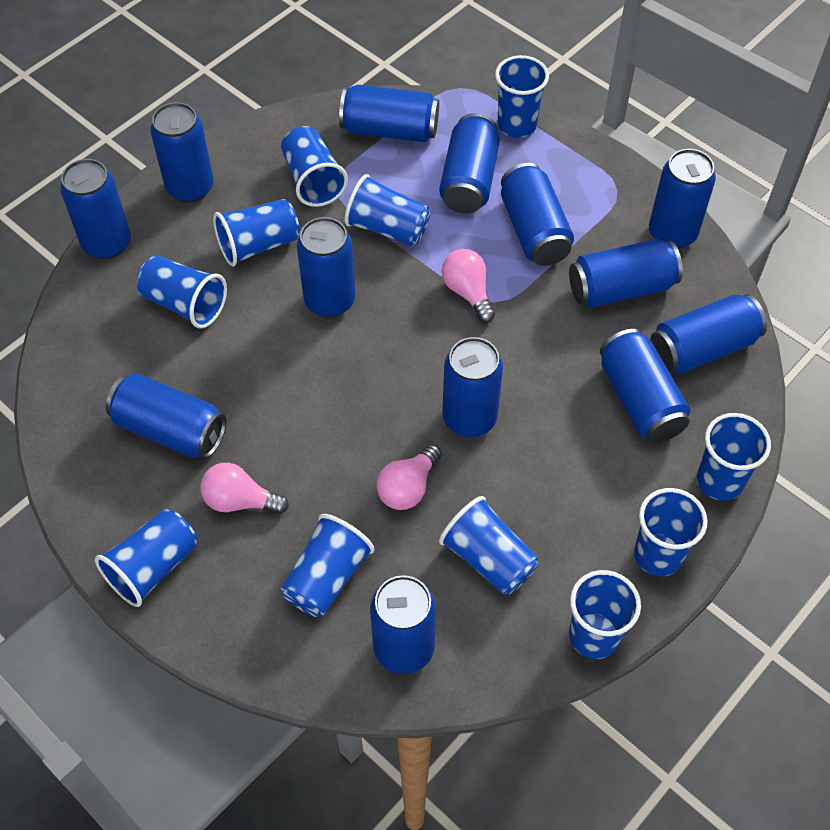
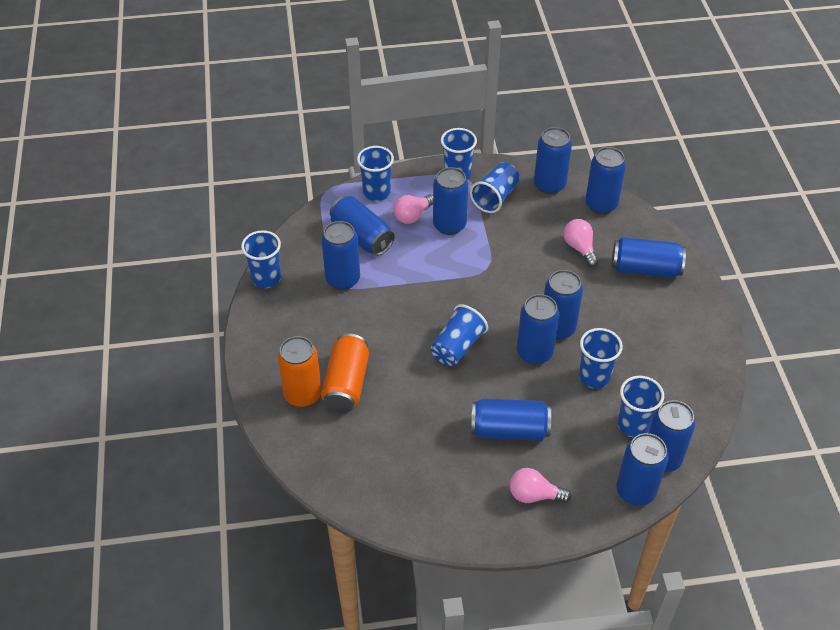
blue can: [60,159,131,259] [106,373,227,458] [150,102,214,202] [297,217,356,317] [339,85,439,142] [370,575,436,674] [439,113,500,213] [442,337,503,437] [501,163,574,266] [569,239,683,308] [600,329,691,443] [649,149,716,249] [650,294,767,374] = 13 -> [321,221,360,290] [330,196,395,256] [433,167,468,235] [471,399,551,441] [517,294,559,365] [534,127,572,194] [544,270,583,340] [585,147,626,214] [612,237,686,278] [616,433,668,506] [649,400,695,472] = 11
blue cup: [95,509,197,607] [137,256,227,329] [213,199,300,267] [281,126,348,207] [281,514,375,617] [345,174,430,246] [439,496,538,595] [495,55,549,138] [569,570,641,659] [634,488,708,576] [697,413,771,501] = 11 -> [241,230,281,288] [357,146,394,201] [431,304,488,366] [441,128,477,180] [470,162,520,213] [579,328,623,389] [618,376,664,438] = 7
orange can: none = 0 -> [278,336,322,407] [321,334,369,413] = 2

